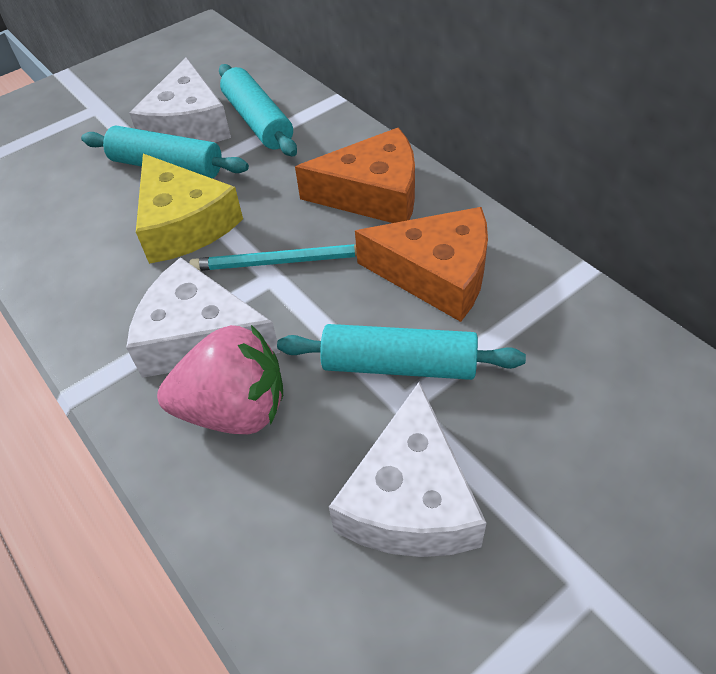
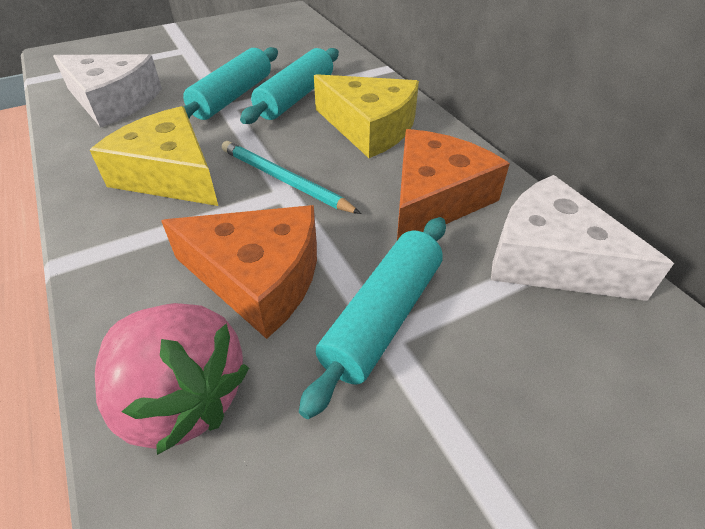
white cheese: [126,257,280,378] [129,57,231,143] [329,382,486,557] = 3 -> [53,54,162,128] [491,175,674,301] = 2
yellow cheese: [136,154,243,264] = 1 -> [90,106,218,206] [314,74,419,158] = 2

